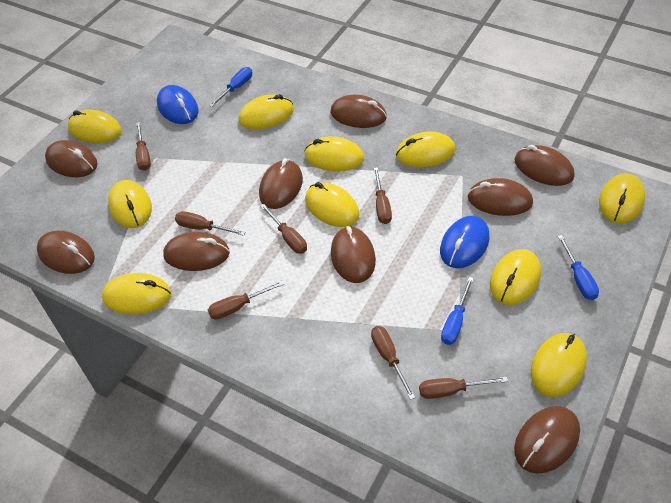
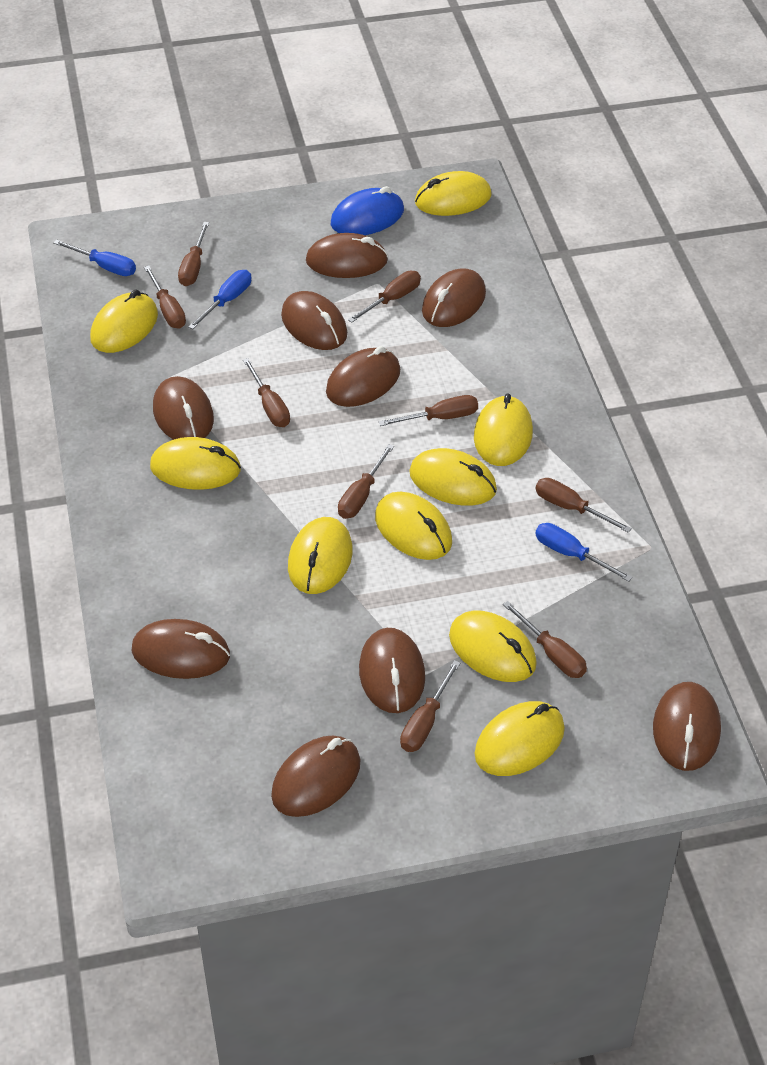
blue mouse: [157,85,198,124] [440,216,489,268] = 2 -> [331,186,404,235] = 1
brown screwdriver: [136,122,151,171] [175,211,245,236] [208,281,284,320] [261,204,307,254] [371,326,415,400] [374,167,392,224] [419,377,508,399] = 7 -> [144,266,186,329] [178,222,209,286] [243,358,290,427] [338,444,394,519] [348,271,421,323] [379,395,478,426] [400,660,460,752] [503,601,587,678] [535,478,632,533] = 9
yellow mouse: [68,110,122,143] [102,273,171,314] [108,180,152,228] [238,94,294,129] [304,136,364,171] [305,182,359,227] [396,132,455,167] [490,249,541,305] [531,333,587,397] [599,173,645,224] = 10 -> [90,290,158,353] [150,437,241,490] [288,517,353,594] [375,492,452,560] [409,448,497,506] [415,171,492,216] [449,610,537,682] [474,394,533,466] [474,701,565,776] = 9

